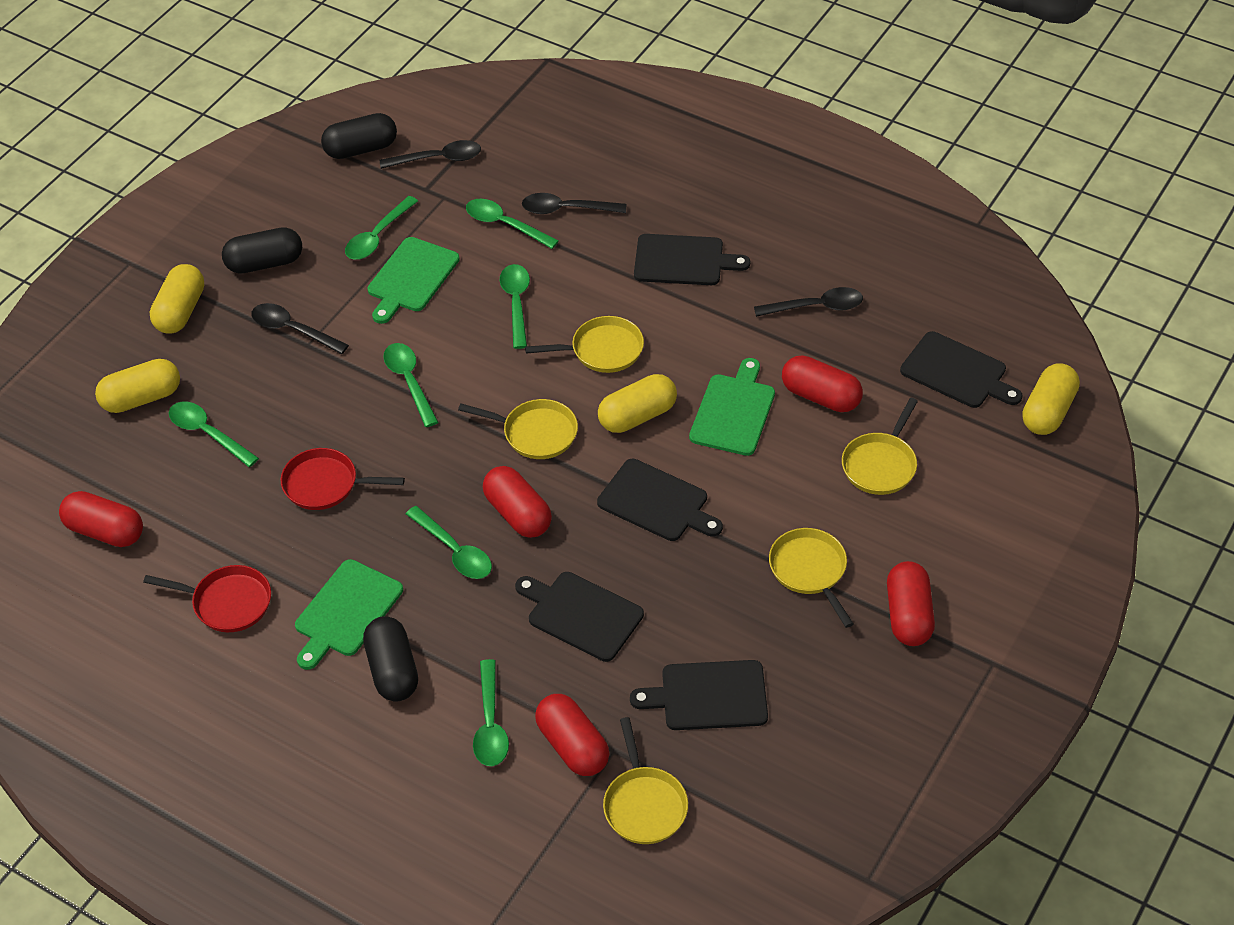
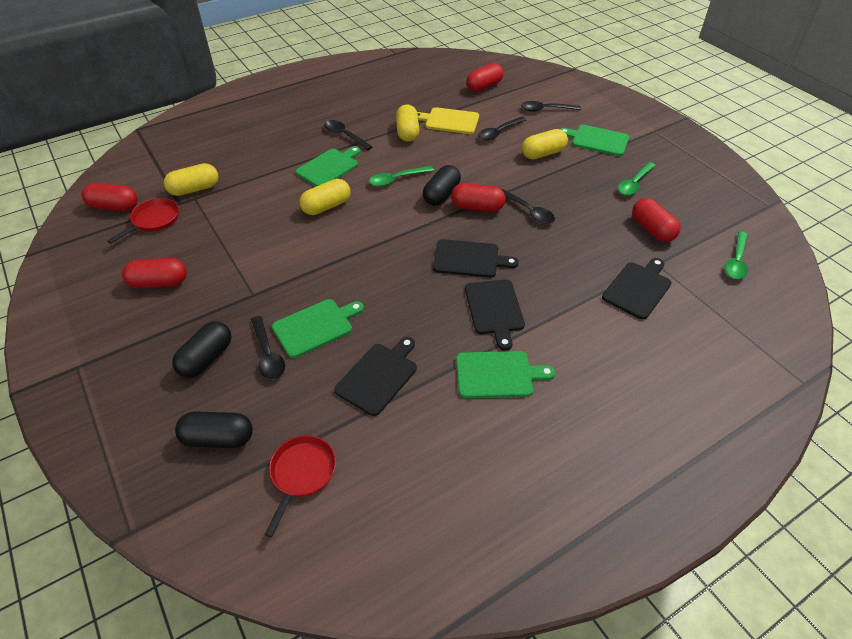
black cutting board: [515,572,644,662] [597,459,723,541] [630,660,768,730] [634,234,750,285] [900,331,1022,408] = 5 -> [334,337,417,416] [433,239,519,278] [465,279,525,351] [602,258,672,320] = 4
black spoon: [252,303,349,354] [380,140,481,169] [522,193,626,214] [754,287,863,317] = 4 -> [251,316,285,380] [324,120,372,150] [478,117,526,141] [502,189,555,224] [521,101,581,112] = 5
green cutting board: [295,559,403,670] [367,237,460,324] [689,358,775,456] = 3 -> [272,299,364,358] [295,146,361,186] [456,351,555,398] [560,125,629,156] = 4
green spoon: [169,402,259,467] [345,196,418,260] [384,343,438,427] [406,506,492,579] [466,199,559,249] [473,659,509,766] [500,264,530,349] = 7 -> [369,166,434,186] [618,162,656,195] [724,231,748,279] = 3
yellow cutting board: none = 0 -> [417,107,479,134] = 1
yellow pan: [458,399,578,459] [525,316,644,373] [603,717,688,844] [769,528,854,628] [842,398,918,495] = 5 -> none = 0

